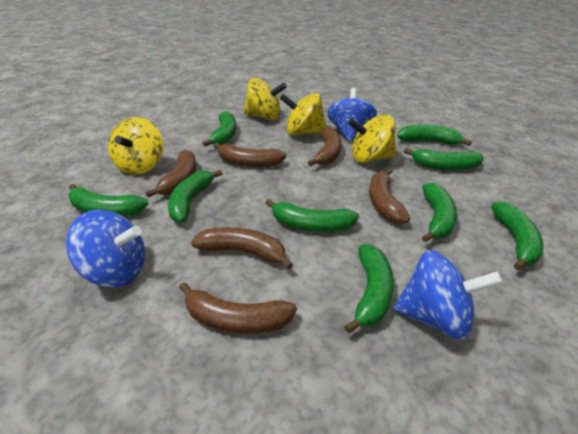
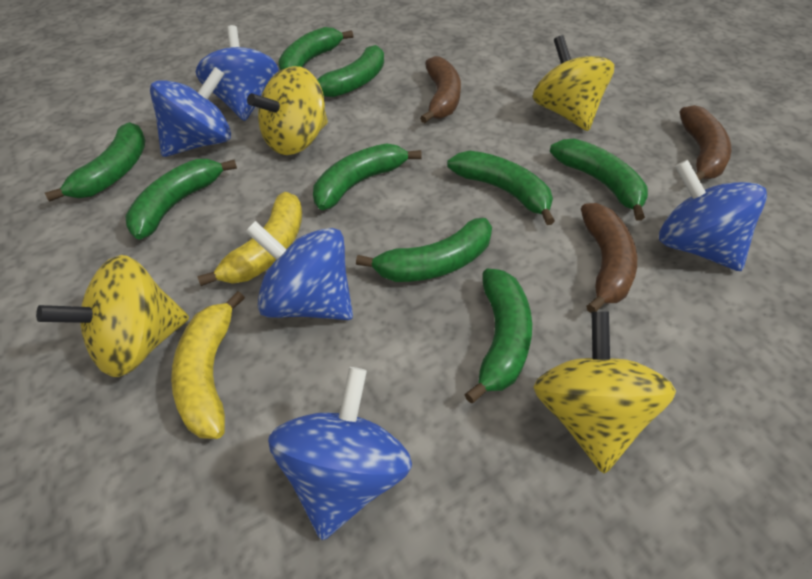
blue spinning top: [66,210,145,287] [327,88,377,142] [394,250,503,340] = 3 -> [150,67,231,157] [196,25,279,121] [245,221,353,320] [268,367,412,540] [659,160,767,271] = 5
brown banana: [146,149,196,198] [179,282,297,334] [191,227,293,270] [214,142,287,167] [308,127,342,166] [369,169,410,224] = 6 -> [420,56,461,123] [581,203,637,313] [680,105,731,181] = 3
yellow banana: none = 0 -> [171,291,245,439] [197,192,302,286] = 2

